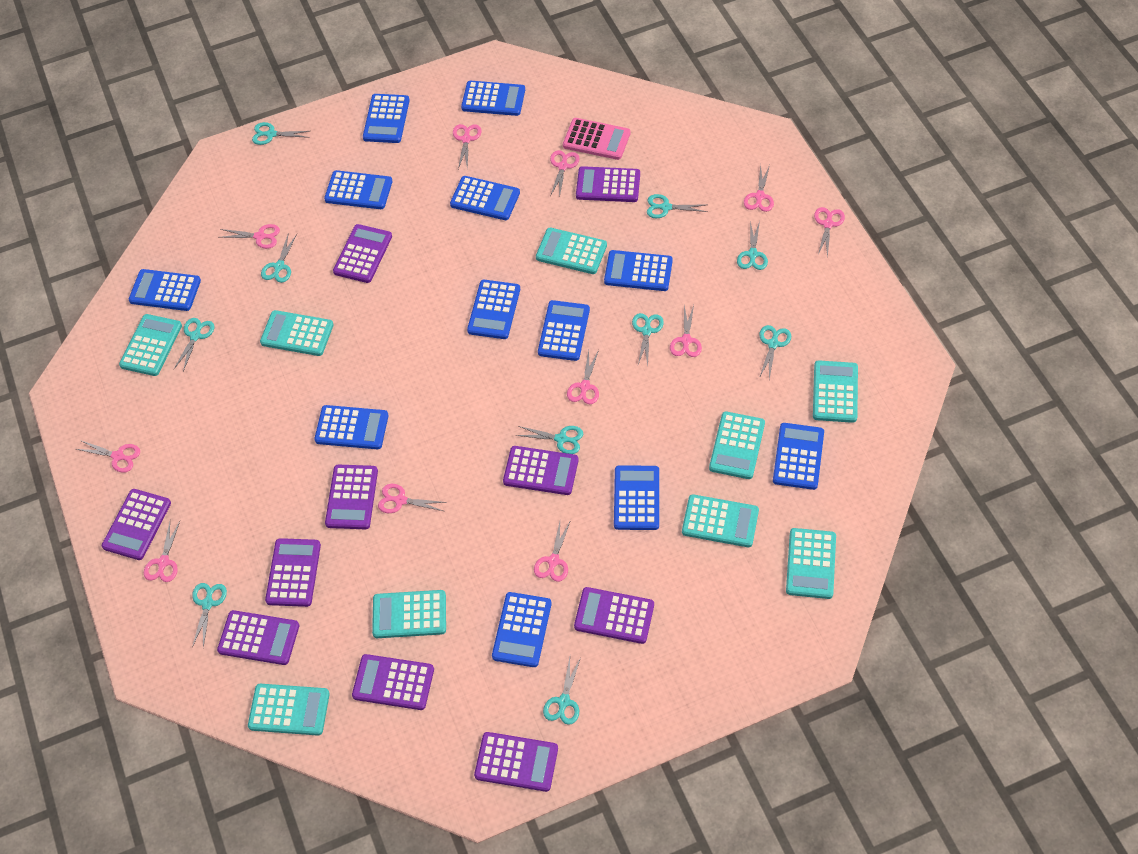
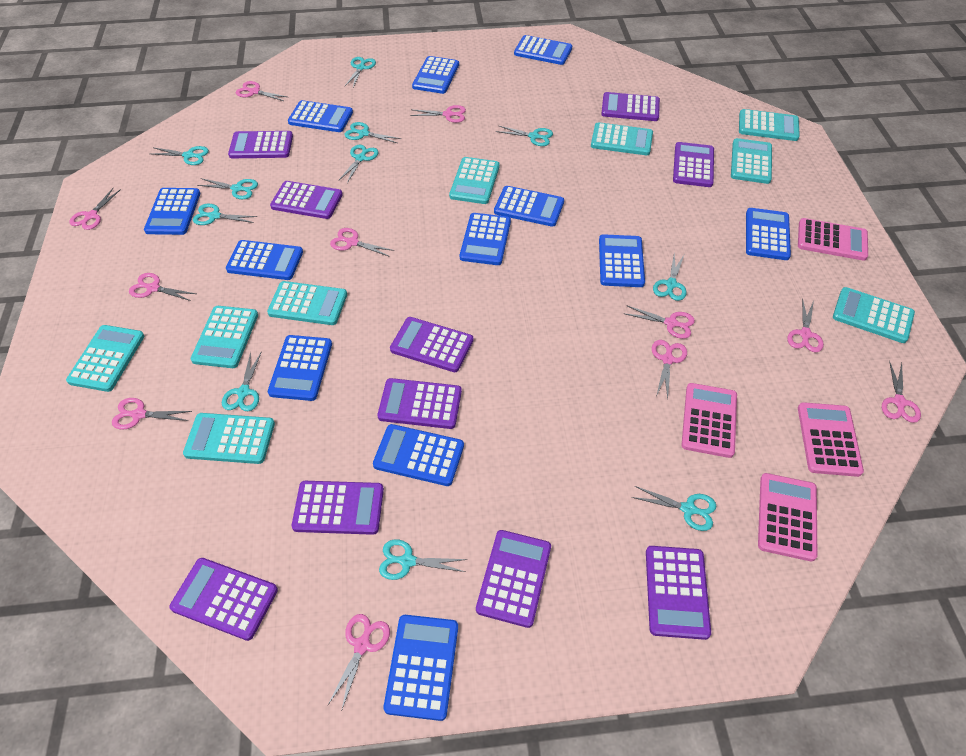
pink calculator: [563,118,630,160] = 1 -> [682,383,737,458] [758,473,818,561] [798,218,868,261] [798,402,864,477] = 4
turquoise scissors: [174,318,214,372] [192,583,227,648] [252,122,310,145] [261,232,297,283] [516,426,583,454] [543,657,581,725] [632,313,664,366] [647,194,707,218] [737,221,768,270] [759,325,791,379] = 10 -> [152,146,209,165] [193,204,257,225] [197,178,258,199] [222,351,262,411] [338,145,379,183] [344,122,401,143] [345,57,376,87] [379,540,467,580] [496,126,553,146] [632,486,716,531] [653,252,687,301] = 11

